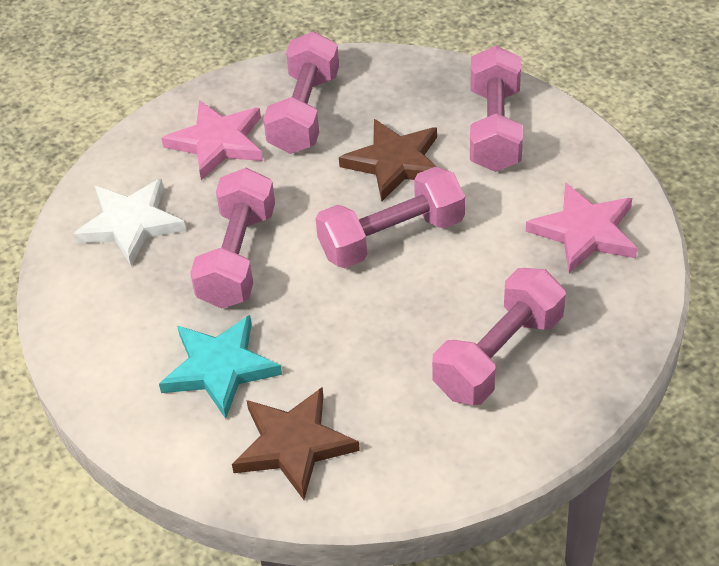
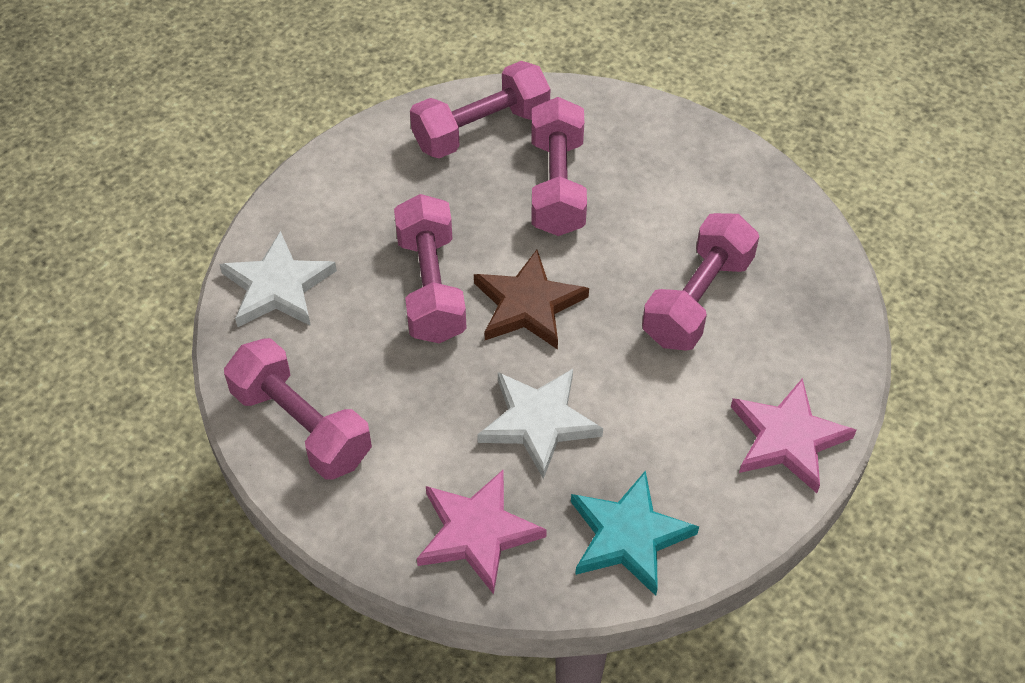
brown star: [232,387,360,500] [339,119,437,201] = 2 -> [474,250,589,350] = 1
white star: [73,178,186,266] = 1 -> [219,231,337,327] [477,369,603,479] = 2

